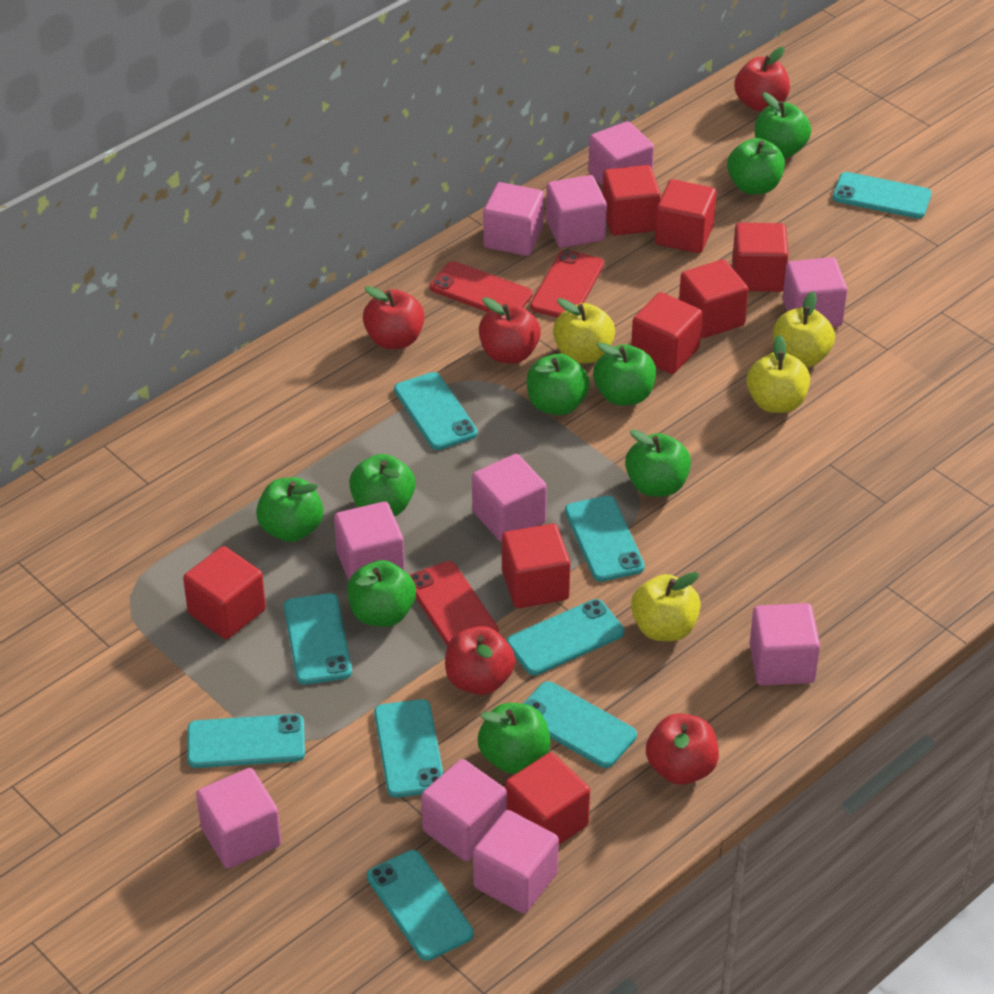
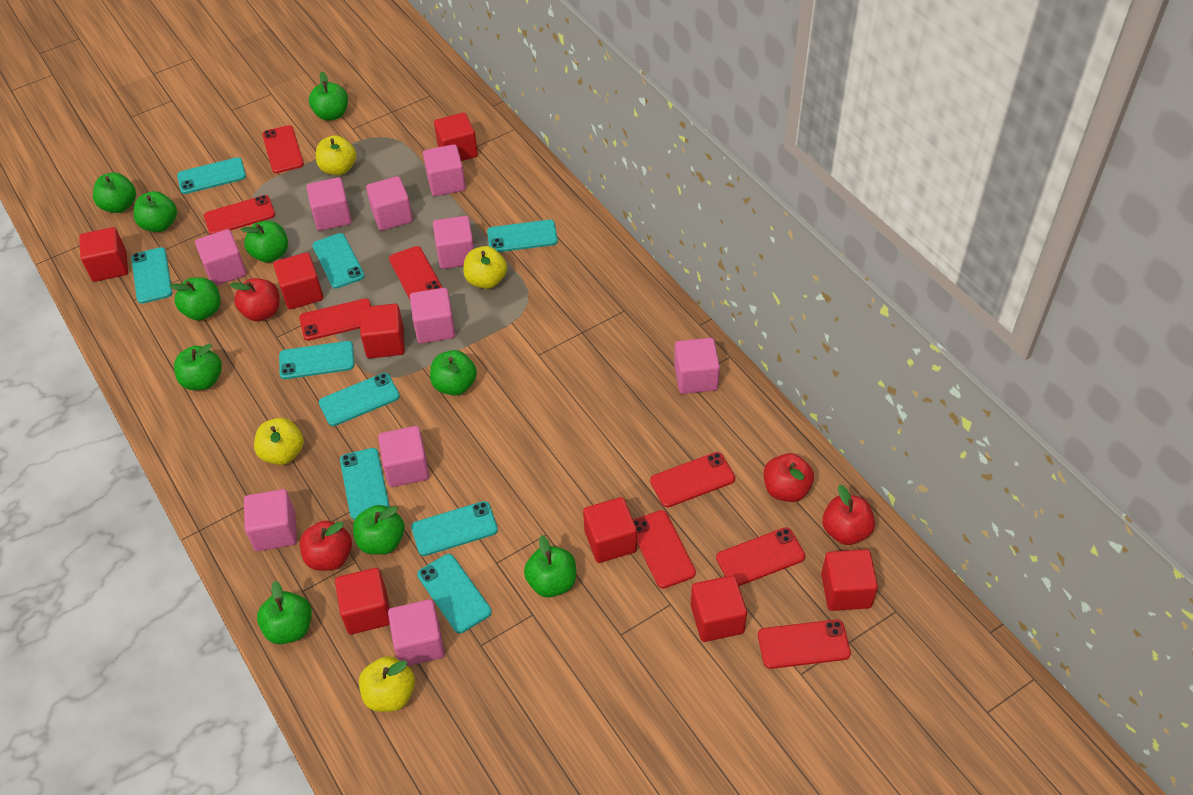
green apple: [256,477,323,542] [347,560,416,627] [349,454,416,516] [478,703,551,774] [527,354,590,415] [593,342,656,406] [625,430,691,497] [727,138,785,195] [755,92,811,158] = 9 -> [93,173,136,213] [133,191,177,232] [169,277,220,320] [174,344,222,390] [240,221,288,263] [257,581,312,644] [309,72,348,121] [353,505,405,555] [430,350,477,396] [524,535,576,597] = 10
red apple: [363,286,425,349] [445,626,515,695] [479,297,541,364] [646,714,719,785] [734,47,790,112] = 5 -> [230,278,280,321] [300,521,352,571] [764,453,814,502] [822,485,875,545] = 4
red phone: [409,561,498,645] [430,261,532,312] [530,250,604,318] = 3 -> [204,195,275,235] [262,125,304,173] [299,298,371,341] [389,246,442,299] [633,510,696,589] [650,452,735,507] [716,527,806,586] [758,619,851,669] = 8

